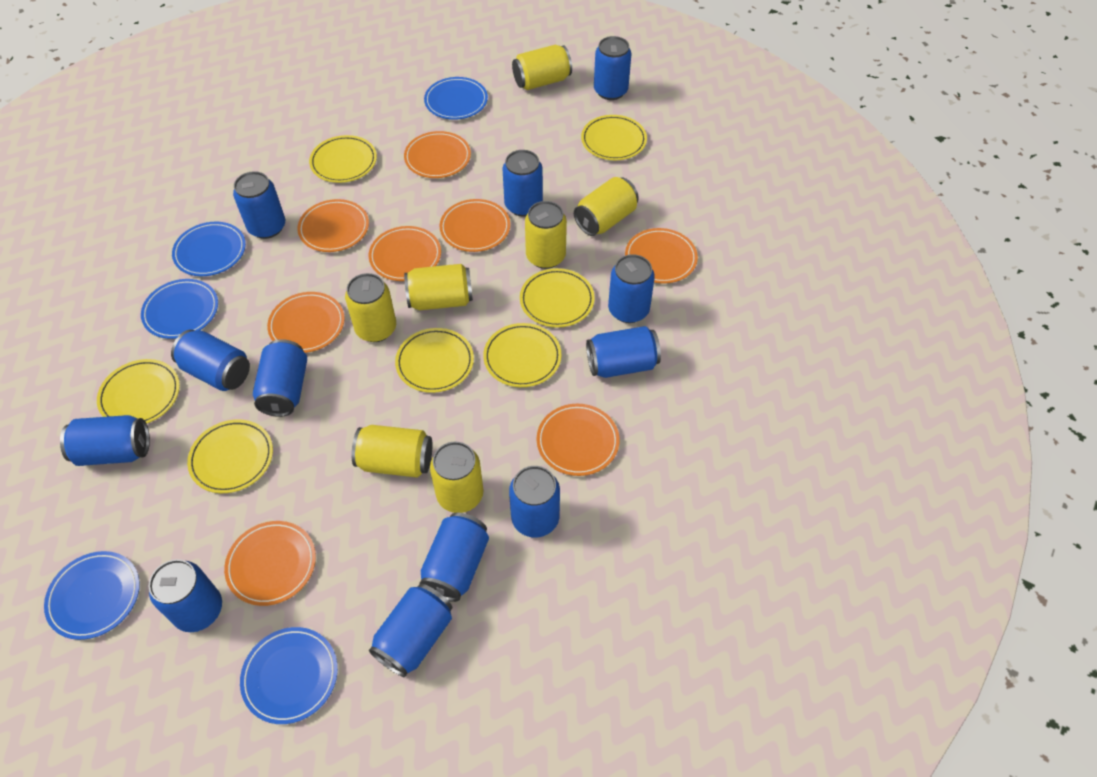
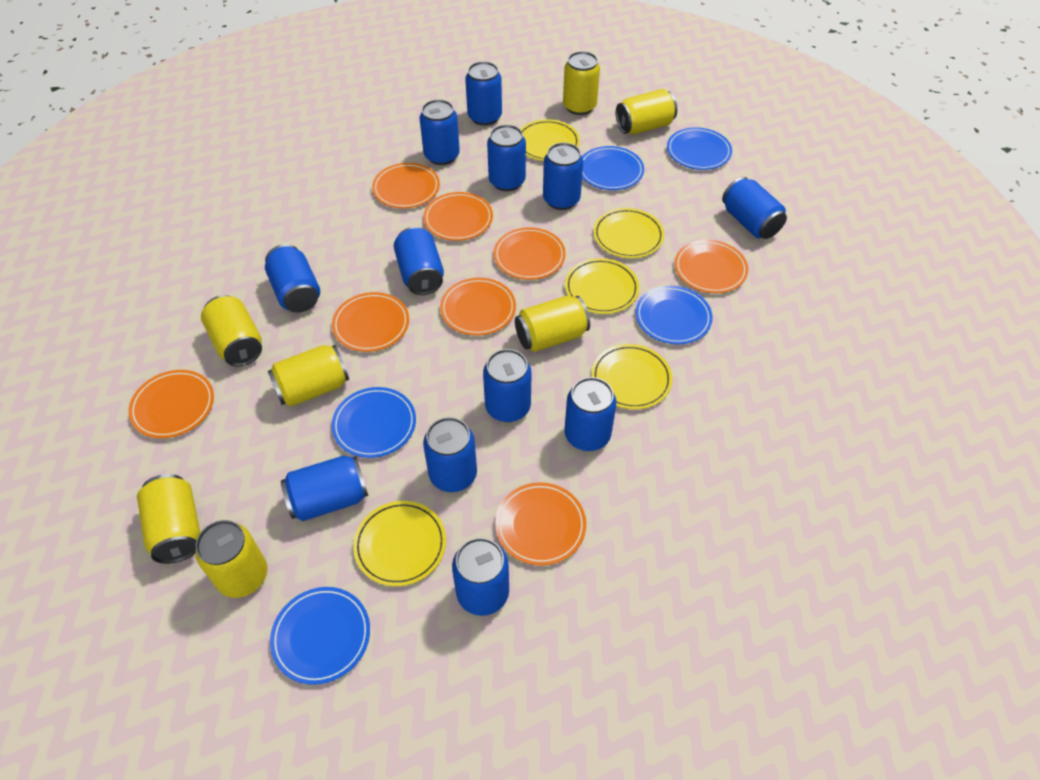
yellow plate: [97,359,180,424] [187,419,273,493] [309,135,377,183] [395,328,474,393] [483,323,561,387] [520,268,595,328] [581,115,647,160] = 7 -> [353,501,446,586] [520,119,580,161] [565,258,639,314] [591,344,673,409] [593,208,664,258] = 5

